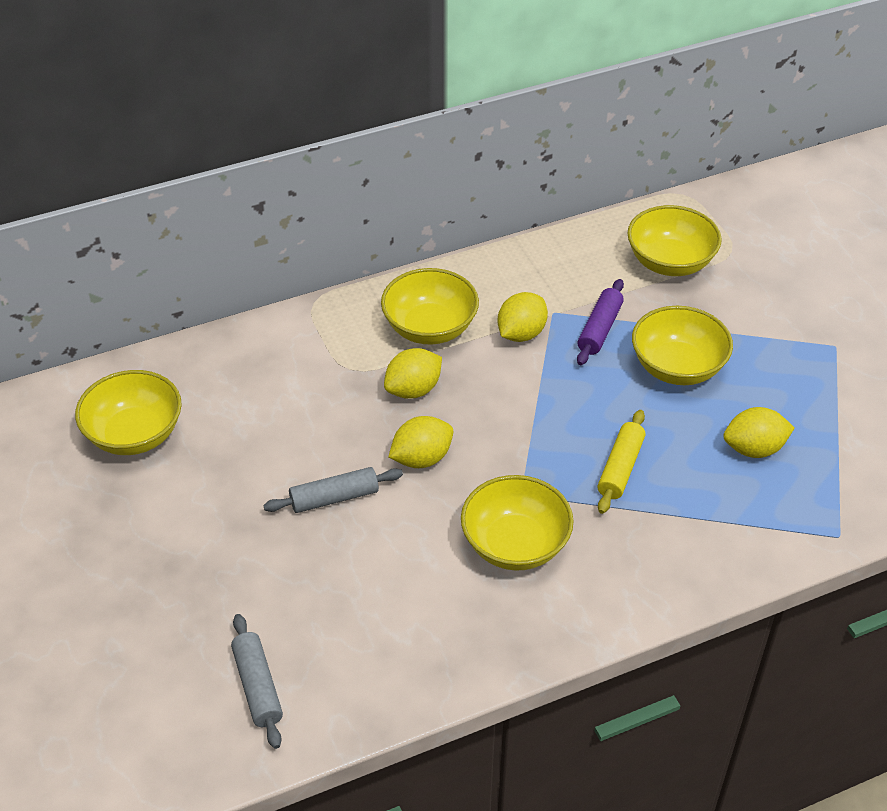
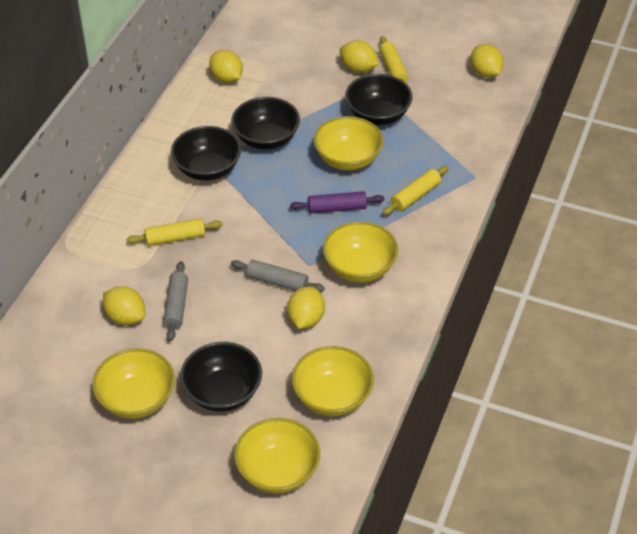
black bowl: none = 0 -> [171,126,241,181] [180,342,262,412] [231,97,300,150] [345,74,413,125] = 4
yellow lemon: [384,348,442,399] [388,416,454,468] [497,292,548,342] [723,407,795,458] = 4 -> [103,286,145,325] [209,50,243,83] [287,286,325,329] [340,40,379,72] [470,44,504,78] = 5
yellow rolling pin: [597,410,646,514] = 1 -> [126,218,223,246] [379,36,409,84] [383,165,449,215] = 3

